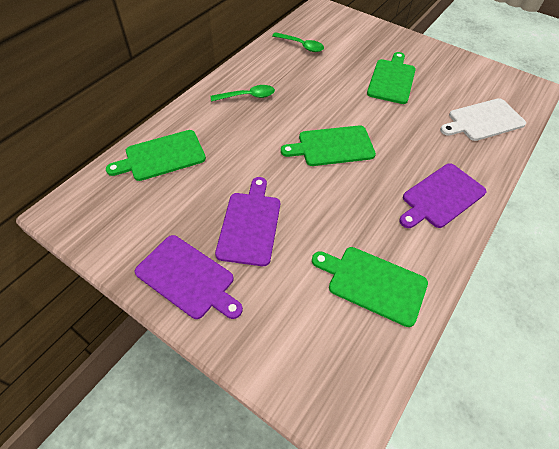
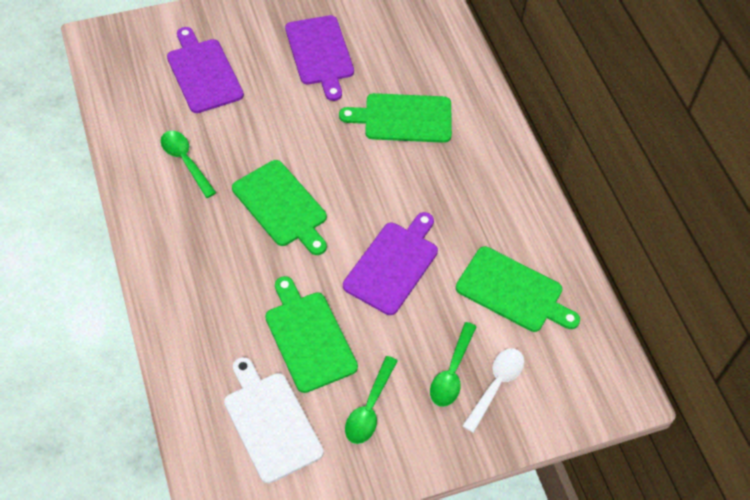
green spoon: [210,85,275,102] [272,32,324,52] = 2 -> [161,131,217,198] [345,356,398,444] [430,322,477,407] = 3
white spoon: none = 0 -> [462,348,524,433] = 1

